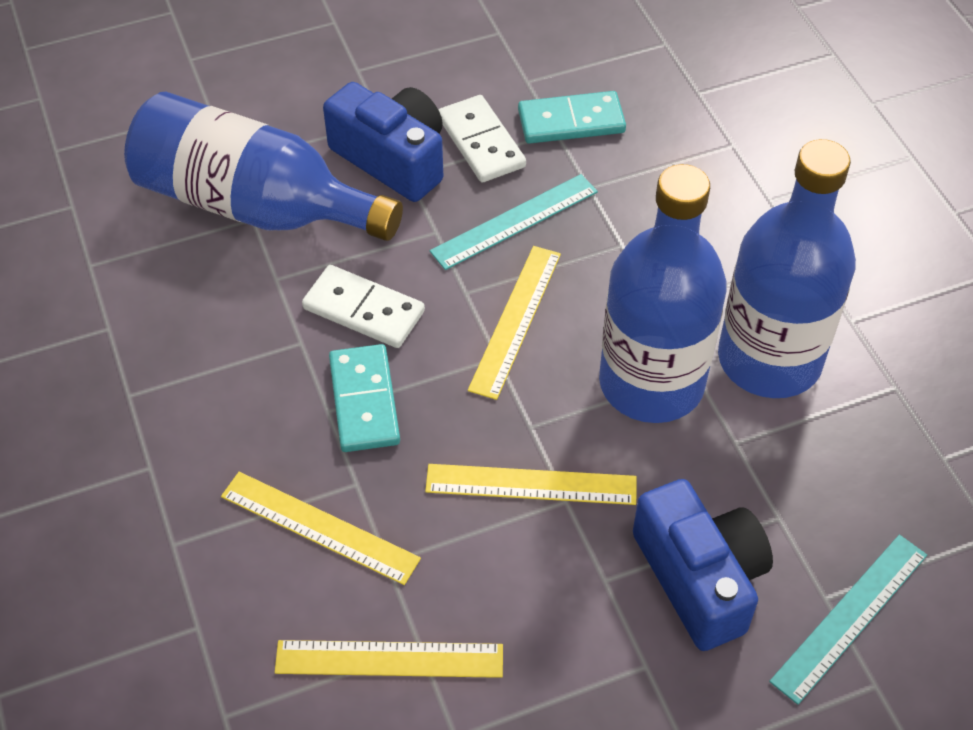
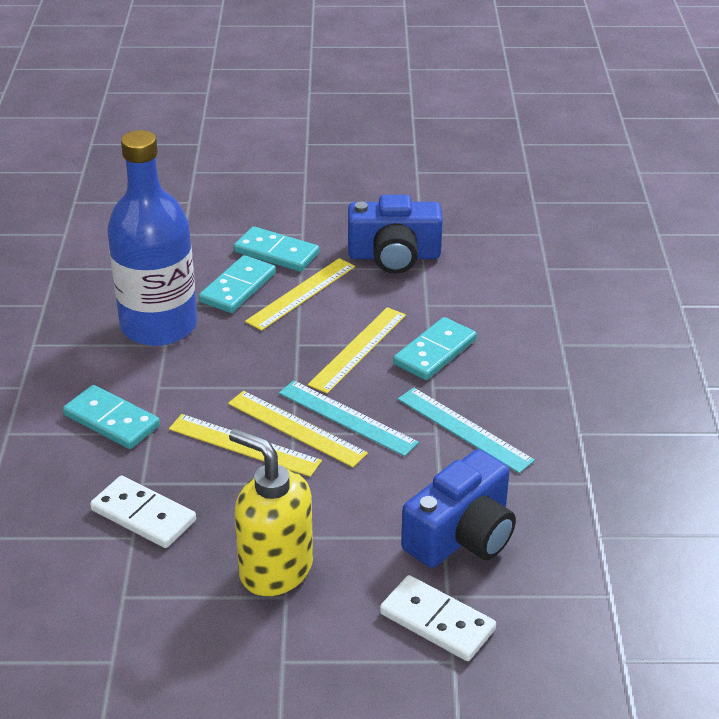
blue bottle: [124,91,403,241] [599,164,727,423] [718,139,856,398] = 3 -> [107,130,197,346] = 1
turquoise domino: [329,344,400,452] [518,91,626,144] = 2 -> [63,385,160,449] [199,255,276,313] [234,226,319,272] [393,317,477,380] = 4
yellow soap dispenser: none = 0 -> [229,428,313,596] = 1

